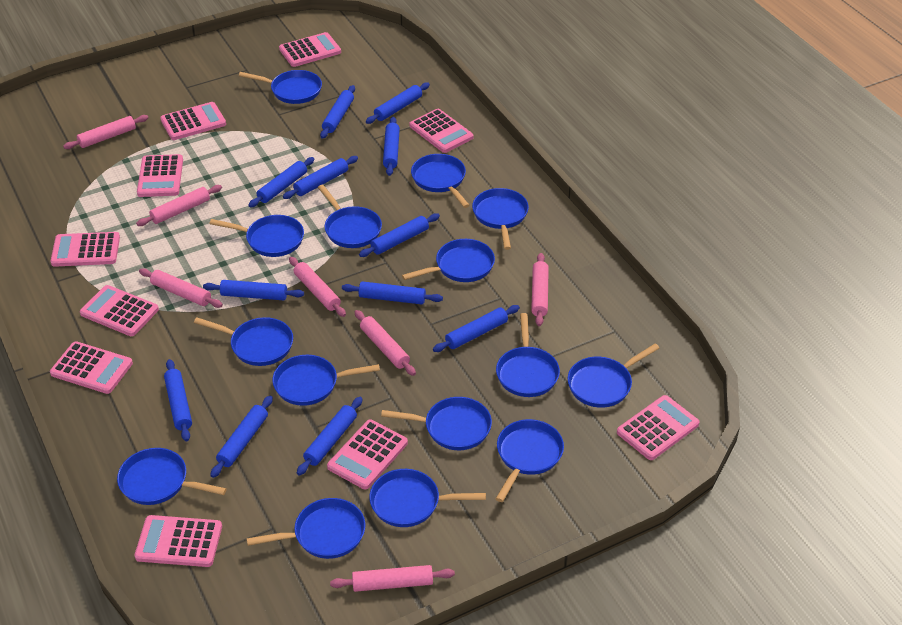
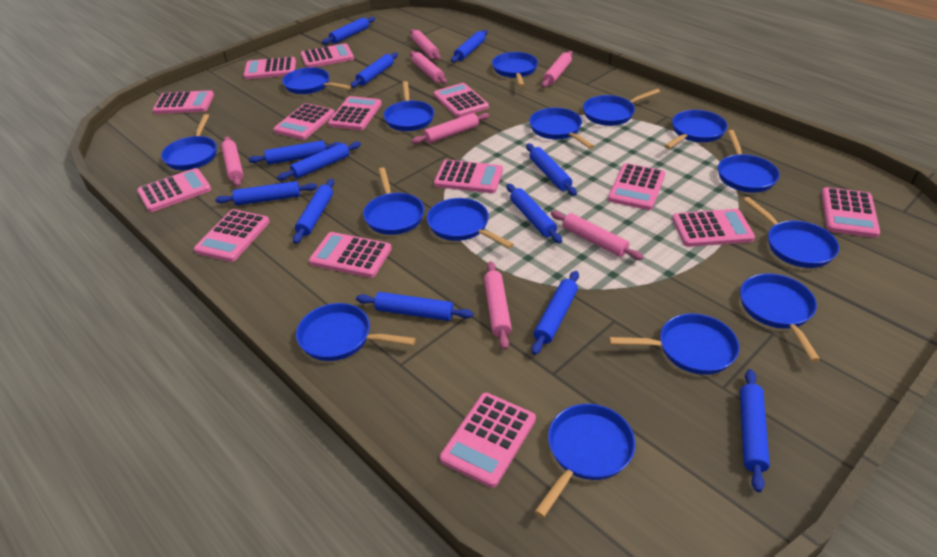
pink calculator: [50,232,120,267] [50,342,133,394] [80,285,159,336] [134,515,222,567] [137,154,183,197] [160,102,226,140] [279,32,341,67] [327,420,408,489] [409,109,474,153] [617,395,700,460] = 10 -> [137,168,211,212] [153,90,214,114] [194,209,270,262] [244,57,296,79] [273,103,335,140] [301,43,354,68] [309,232,392,278] [328,96,382,130] [434,83,489,117] [434,160,503,193] [440,393,536,488] [608,163,665,210] [672,209,755,247] [821,187,880,238] = 14

